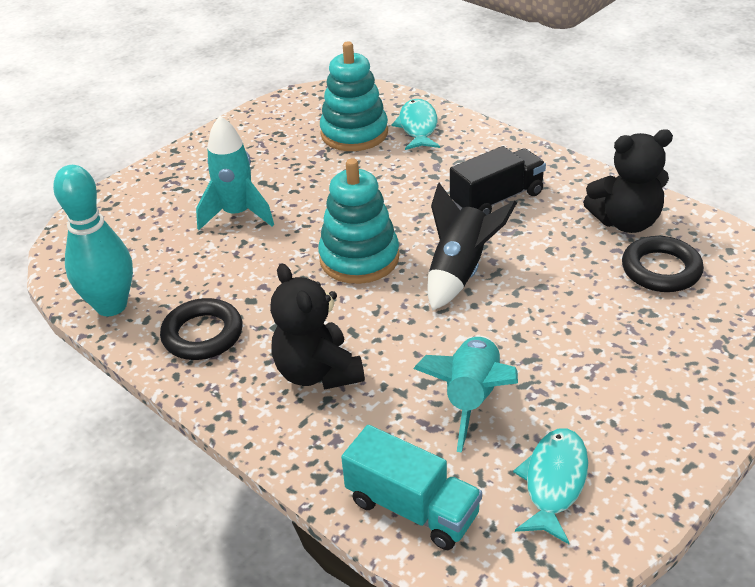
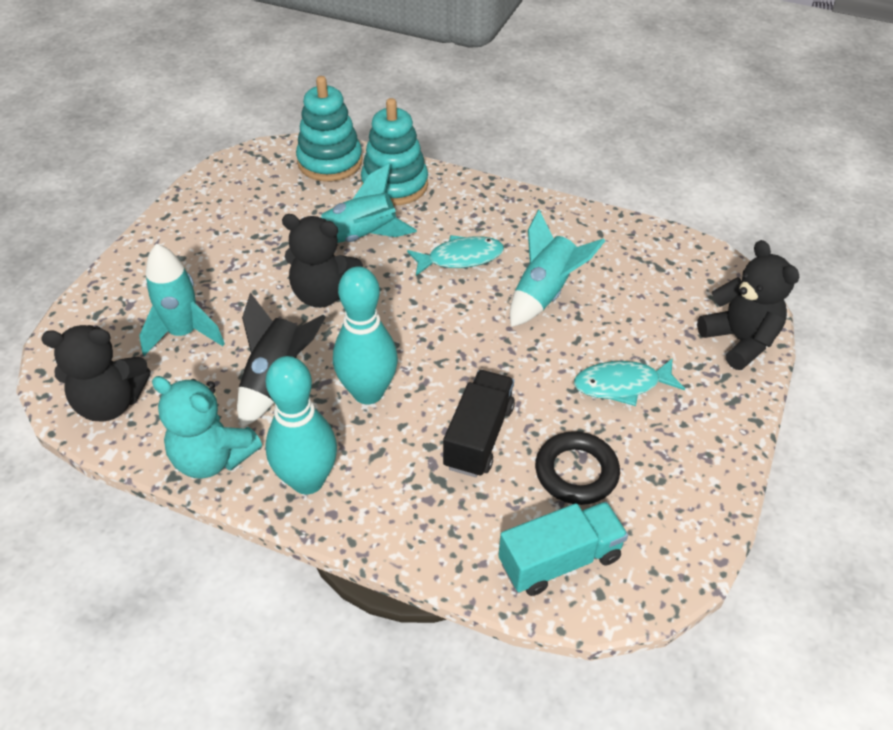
black ring: [160,298,242,360] [622,236,704,292] = 2 -> [535,431,620,505] = 1
black teddy bear: [270,264,365,390] [583,129,673,233] = 2 -> [41,325,151,421] [282,214,363,308] [697,240,799,370] = 3
turquoise bowling pin: [53,165,133,316] = 1 -> [265,356,337,495] [333,267,398,404] = 2
turquoise rocket: [196,116,274,230] [413,336,518,453] = 2 -> [139,244,225,356] [319,163,417,243] [510,210,605,327] = 3
turquoise teddy bear: none = 0 -> [152,376,262,479] = 1

